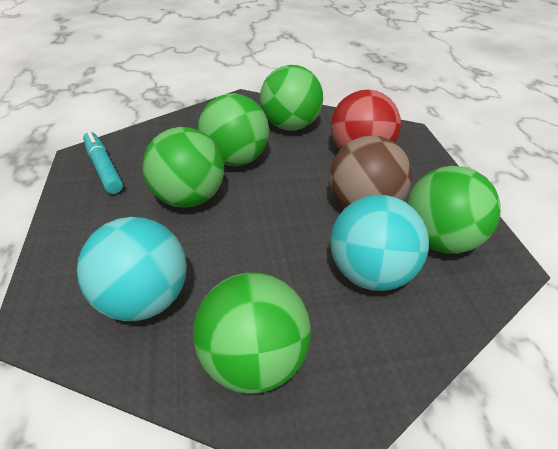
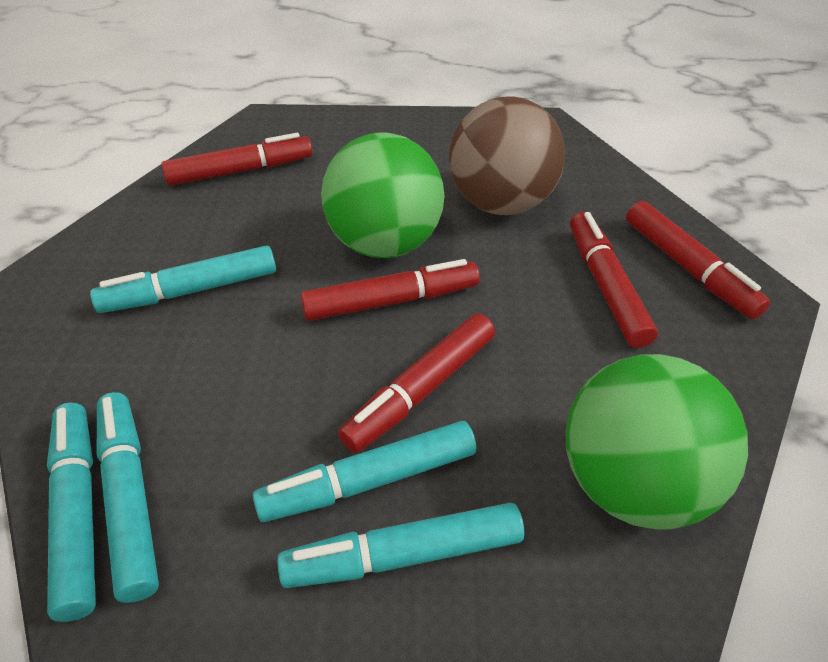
green ball: [142,127,224,208] [193,272,311,394] [198,93,269,166] [260,65,323,131] [407,166,501,254] = 5 -> [321,132,444,258] [565,354,748,530] = 2
red ball: [331,90,401,149] = 1 -> none = 0
red marker: none = 0 -> [161,133,312,186] [301,259,480,321] [338,313,495,453] [570,212,658,348] [626,201,770,319] = 5
turquoise ball: [77,217,187,321] [330,195,429,291] = 2 -> none = 0
turquoise marker: [83,131,123,194] = 1 -> [47,402,96,622] [90,246,276,313] [97,392,159,603] [253,421,476,522] [277,503,524,588] = 5

